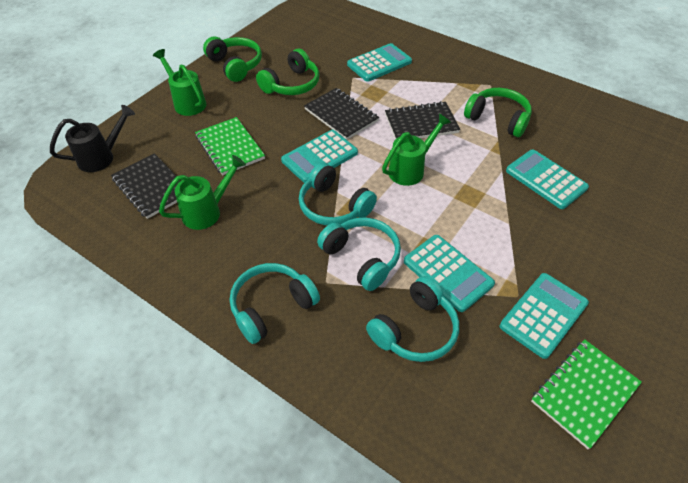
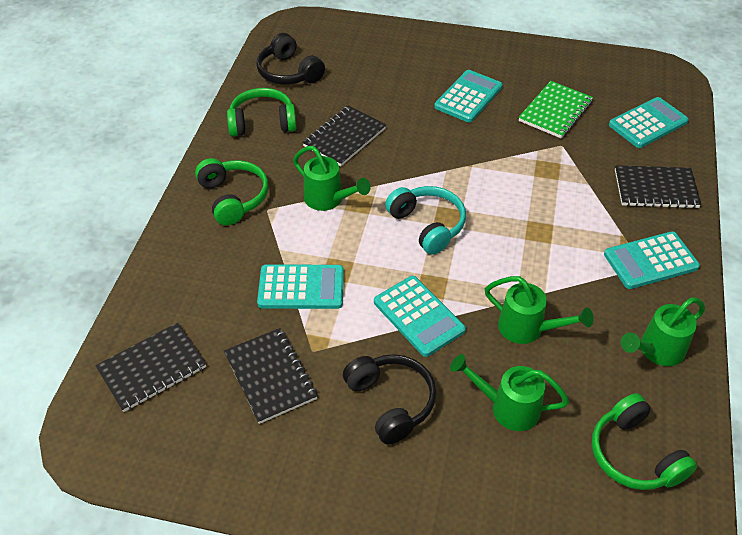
black headphones: none = 0 -> [256,33,325,85] [343,354,436,445] = 2
black notebook: [111,153,181,219] [304,88,379,140] [385,101,460,139] = 3 -> [95,323,206,412] [224,328,318,424] [302,105,386,166] [615,165,701,209] = 4
black watering can: [50,105,135,172] = 1 -> none = 0
green notebook: [195,117,265,175] [531,339,642,449] = 2 -> [519,81,593,138] = 1
green watering can: [153,49,206,116] [159,155,246,230] [382,114,451,186] = 3 -> [293,146,371,211] [450,354,569,431] [485,276,594,344] [621,297,705,366] = 4
turquoise headphones: [230,263,320,344] [299,162,377,226] [317,217,401,291] [366,276,459,362] = 4 -> [385,186,466,255] = 1

